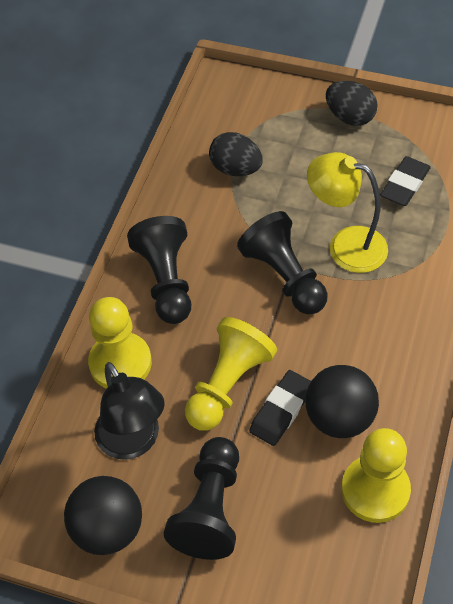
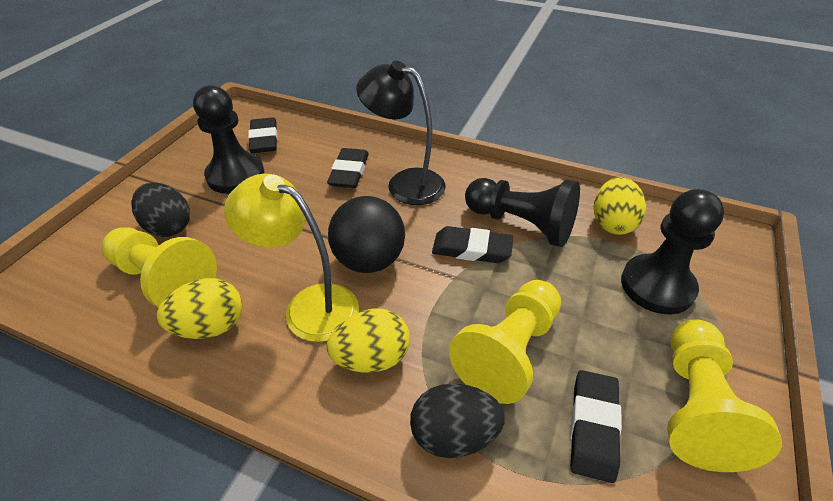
black ball: [64,476,142,555] [305,365,379,438] = 2 -> [328,196,405,273] = 1
black eraser: [249,370,311,446] [380,156,431,206] = 2 -> [248,117,278,153] [327,148,369,188] [432,226,513,263] [570,370,622,483] = 4
yellow egg: none = 0 -> [157,278,242,339] [327,308,410,373] [594,177,646,235] = 3

